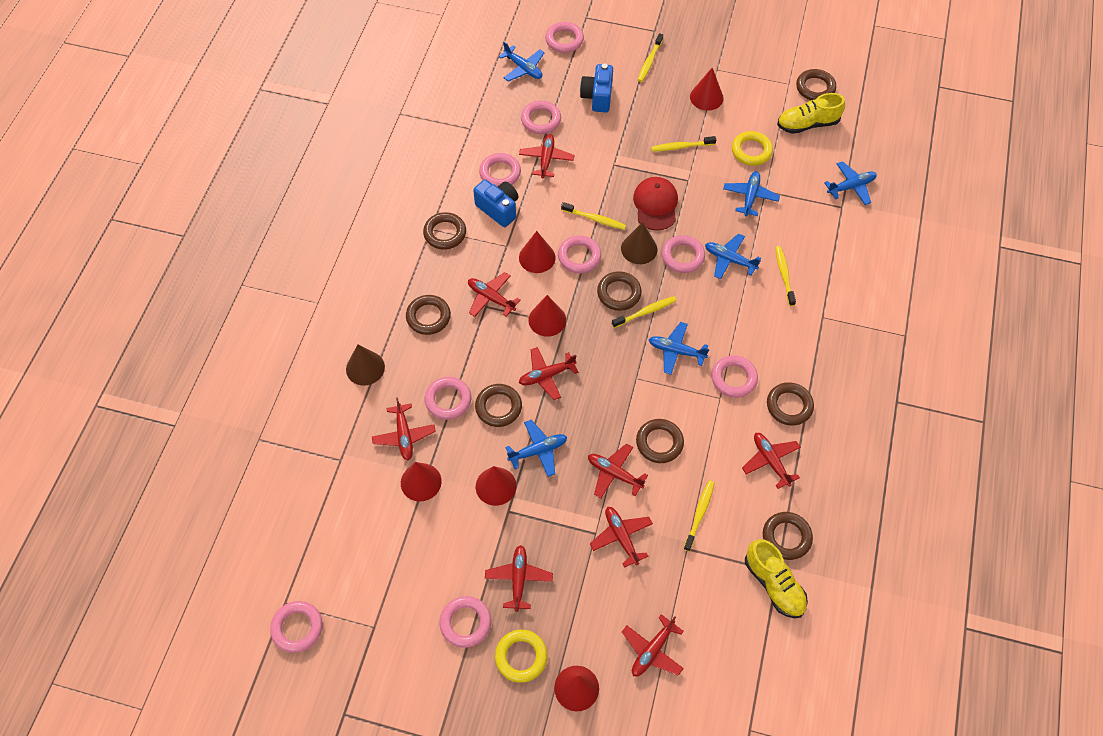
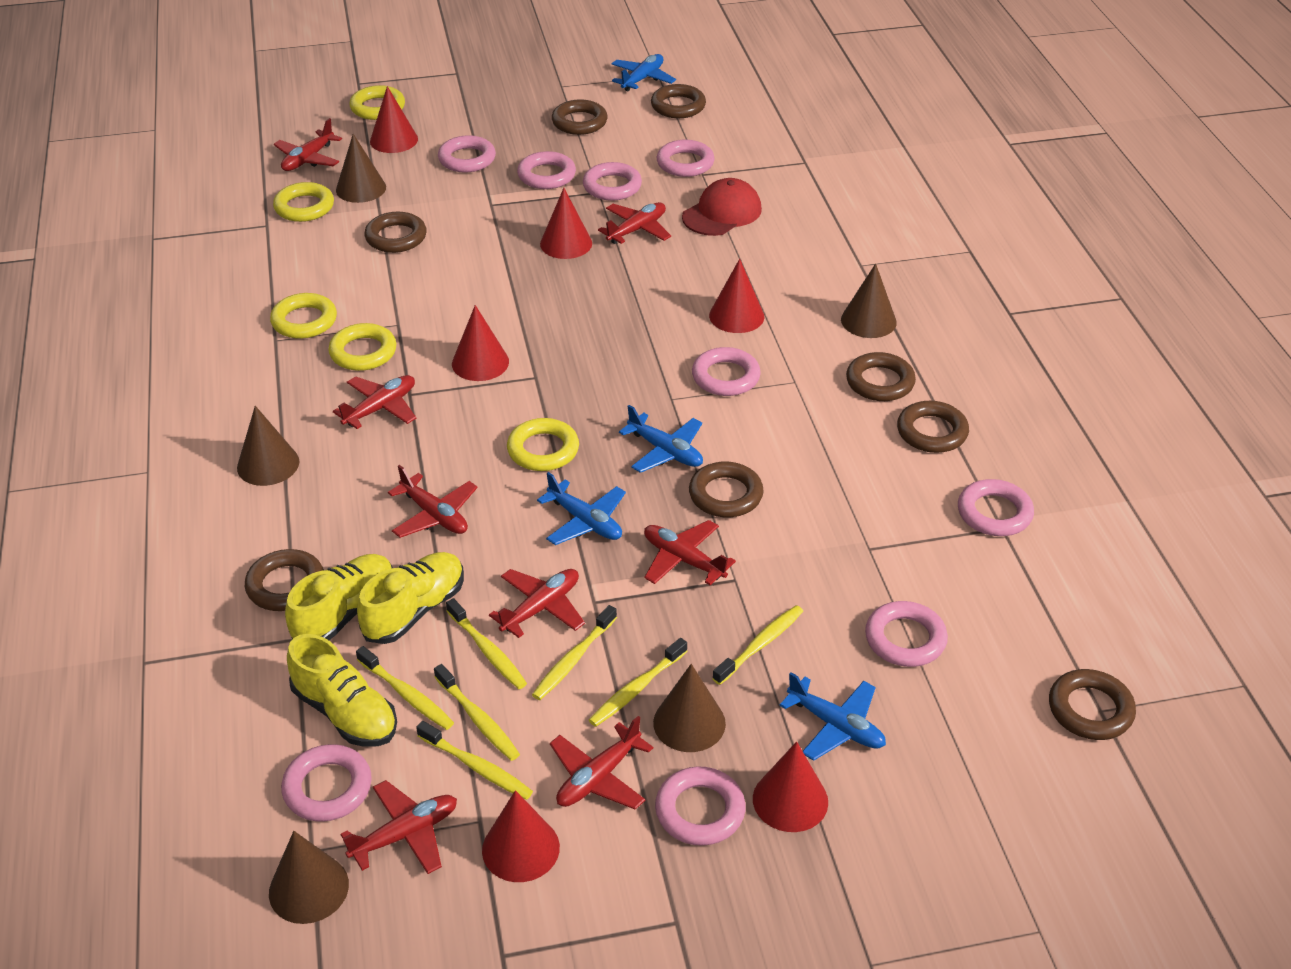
blue camera: [473,179,518,227] [580,64,613,112] = 2 -> none = 0
blue plane: [498,42,545,82] [505,420,567,477] [649,322,710,375] [705,233,761,279] [723,171,780,216] [824,161,877,205] = 6 -> [537,472,626,545] [611,54,676,91] [619,405,703,473] [779,672,886,761] = 4
brown cone: [346,345,385,385] [621,222,657,264] = 2 -> [237,406,299,486] [269,831,349,924] [336,134,386,203] [653,664,726,752] [841,263,897,338] = 5
red plane: [372,397,436,460] [468,272,520,317] [485,545,553,612] [519,134,575,179] [519,347,579,400] [588,443,648,498] [590,507,653,568] [622,614,684,676] [742,433,801,489] = 9 -> [274,118,342,171] [333,375,416,429] [341,780,457,874] [388,465,478,538] [489,569,585,638] [550,716,653,809] [598,202,671,244] [644,520,736,585] = 8
yellow ring: [495,630,548,683] [732,131,773,166] = 2 -> [270,293,337,339] [273,182,334,222] [328,323,397,371] [349,85,405,120] [507,418,579,471] = 5
yellow shoe: [745,539,808,618] [777,93,845,134] = 2 -> [285,554,393,640] [287,634,397,747] [357,552,464,644] = 3
yellow toothbrush: [561,202,626,230] [612,296,677,328] [638,33,663,82] [651,136,716,151] [684,480,715,551] [775,246,796,306] = 6 -> [356,646,454,730] [416,721,533,800] [434,664,520,761] [446,598,527,689] [532,605,617,700] [589,638,687,727] [712,605,803,685] = 7

